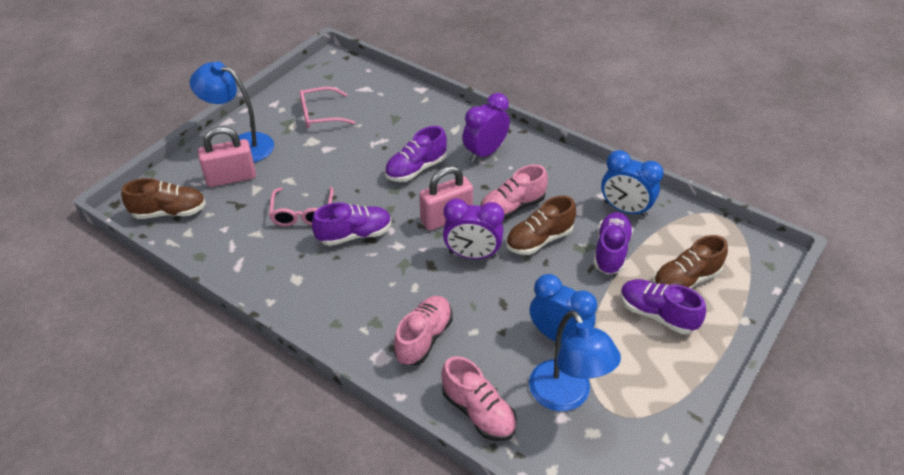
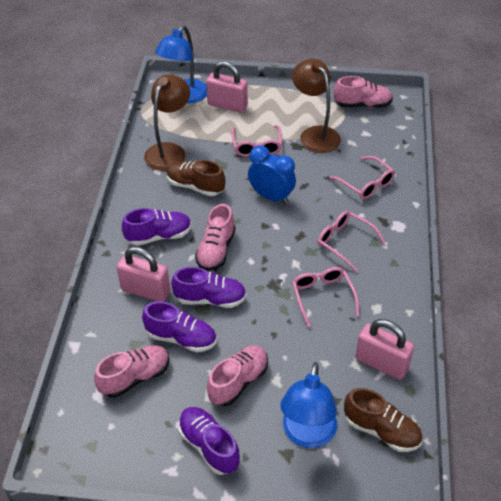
blue clock: [530,274,597,344] [601,150,664,217] = 2 -> [248,145,296,204] = 1
brown lamp: none = 0 -> [144,74,190,171] [292,59,341,153] = 2
brown shoe: [121,178,206,219] [506,196,576,255] [653,235,728,289] = 3 -> [166,160,225,196] [344,388,422,452] = 2
pink glasses: [269,187,334,226] [300,87,355,128] = 2 -> [231,125,282,157] [292,267,359,328] [317,211,386,272] [329,156,395,200] = 4
pink padlock: [198,127,256,187] [419,166,473,231] = 2 -> [117,246,170,302] [206,61,248,113] [355,319,414,380] = 3
pink shoe: [394,296,453,365] [441,356,517,441] [480,165,548,220] = 3 -> [94,345,170,398] [195,204,236,271] [207,345,268,406] [334,76,393,108] = 4
purple clock: [443,198,504,259] [463,93,510,162] = 2 -> none = 0

